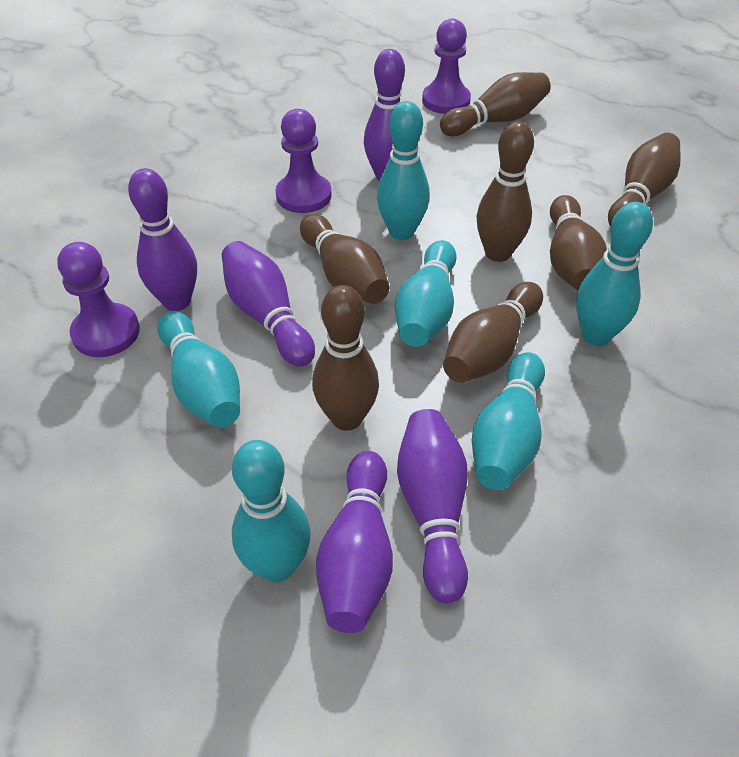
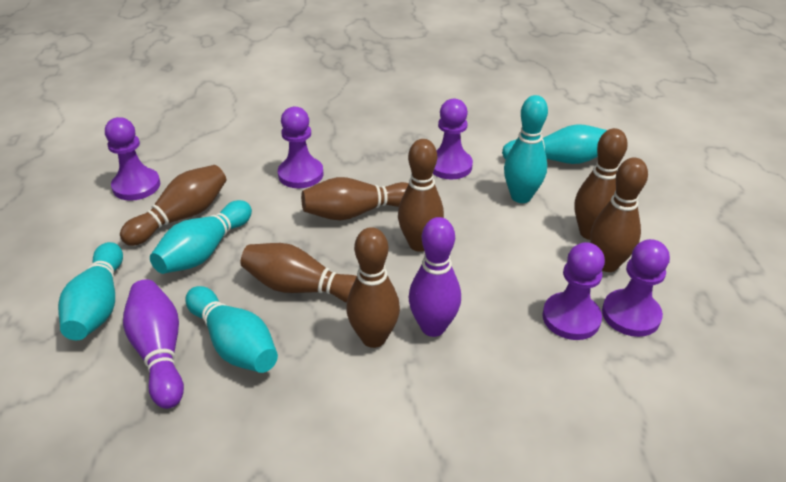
purple bowling pin: [128,168,197,311] [222,241,315,367] [316,451,393,633] [364,49,405,181] [397,409,468,603] = 5 -> [123,279,184,409] [409,217,461,337] = 2
purple pawn: [57,242,140,357] [276,109,332,213] [422,19,471,114] = 3 -> [105,117,160,201] [278,107,323,188] [433,99,473,180] [542,242,605,340] [602,239,670,337] = 5
turquoise bowling pin: [157,311,240,428] [232,440,311,582] [377,101,430,240] [395,240,457,347] [472,352,545,490] [576,202,653,346] = 6 -> [58,242,123,340] [150,200,252,274] [185,286,278,373] [502,124,607,164] [504,95,548,203] = 5

